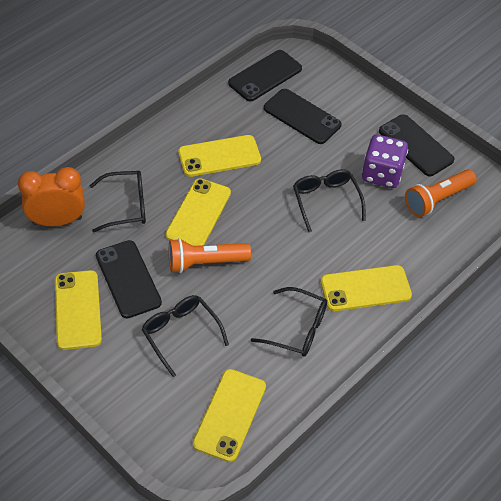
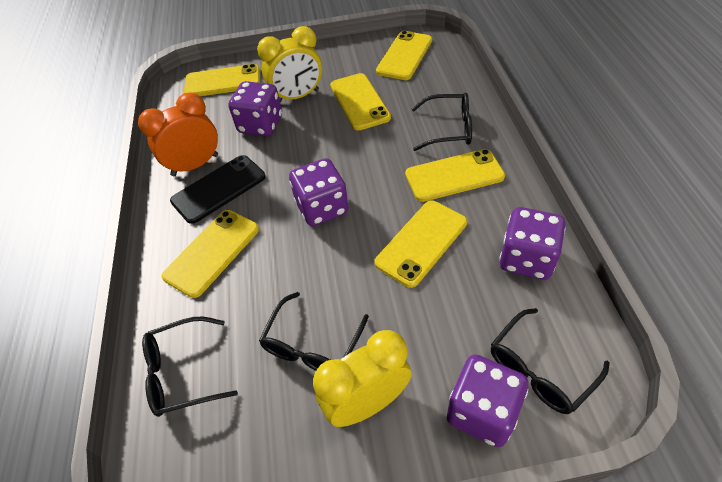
black phone: [96,240,162,318] [228,50,302,101] [264,89,342,144] [379,114,455,176] = 4 -> [170,155,266,224] = 1
orange flashlight: [169,238,251,273] [405,169,477,217] = 2 -> none = 0
purple dice: [362,134,408,188] = 1 -> [228,81,282,136] [289,158,349,226] [447,354,528,447] [499,207,566,280] = 4
yellow clock: none = 0 -> [257,26,322,102] [313,330,412,427] = 2
yellow phone: [55,270,102,350] [165,178,231,246] [178,135,261,177] [193,369,266,462] [321,265,412,311] = 5 -> [162,210,259,298] [184,64,260,96] [330,73,391,130] [374,200,467,288] [376,31,432,80] [405,149,505,202] = 6

